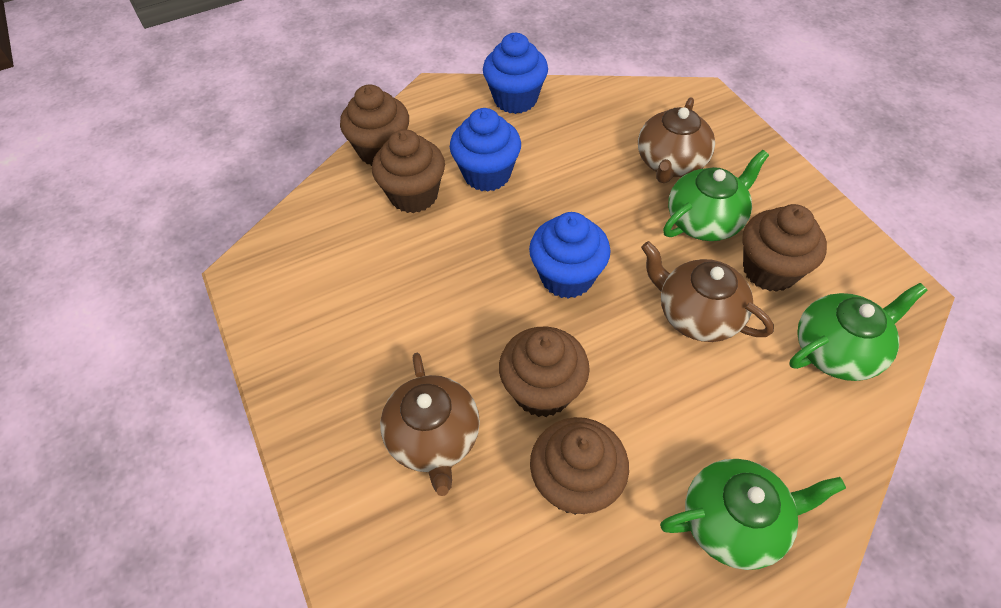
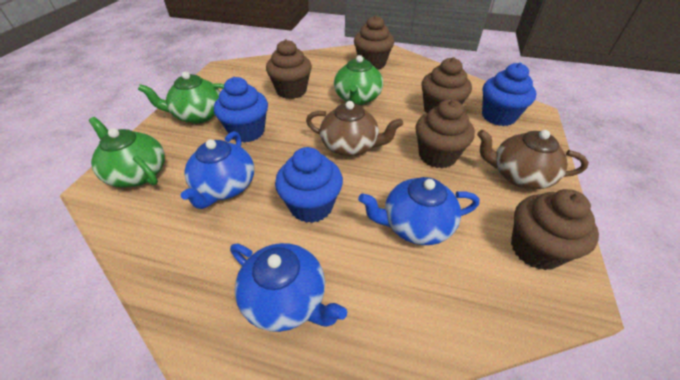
blue teapot: none = 0 -> [181,131,254,209] [230,243,347,332] [358,177,479,245] = 3
brown teapot: [380,353,480,496] [638,97,715,183] [641,241,774,342] = 3 -> [306,101,403,157] [477,130,589,189] = 2

